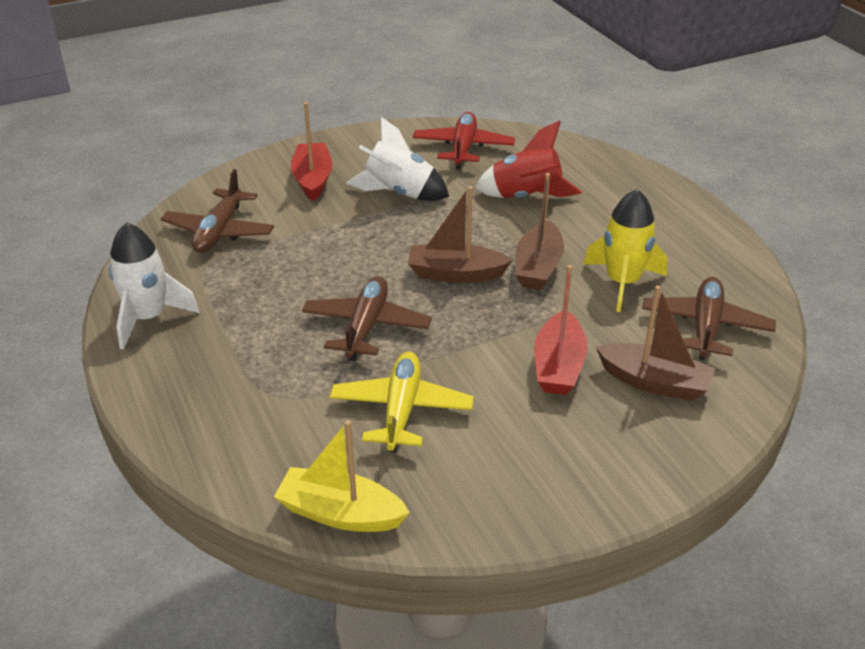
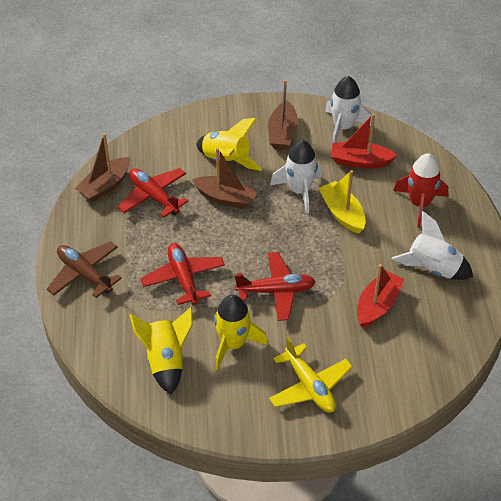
brown plane: [161,169,274,253] [302,276,432,361] [642,277,776,360] = 3 -> [47,241,122,298] = 1
red plane: [413,112,515,169] = 1 -> [118,168,189,218] [140,243,225,305] [235,252,316,321] = 3
white rocket: [109,222,199,350] [346,117,449,201] = 2 -> [270,140,323,214] [325,76,372,146] [392,211,473,280] = 3
yellow rocket: [583,189,668,312] = 1 -> [130,307,193,395] [196,118,262,171] [214,295,268,370] = 3

